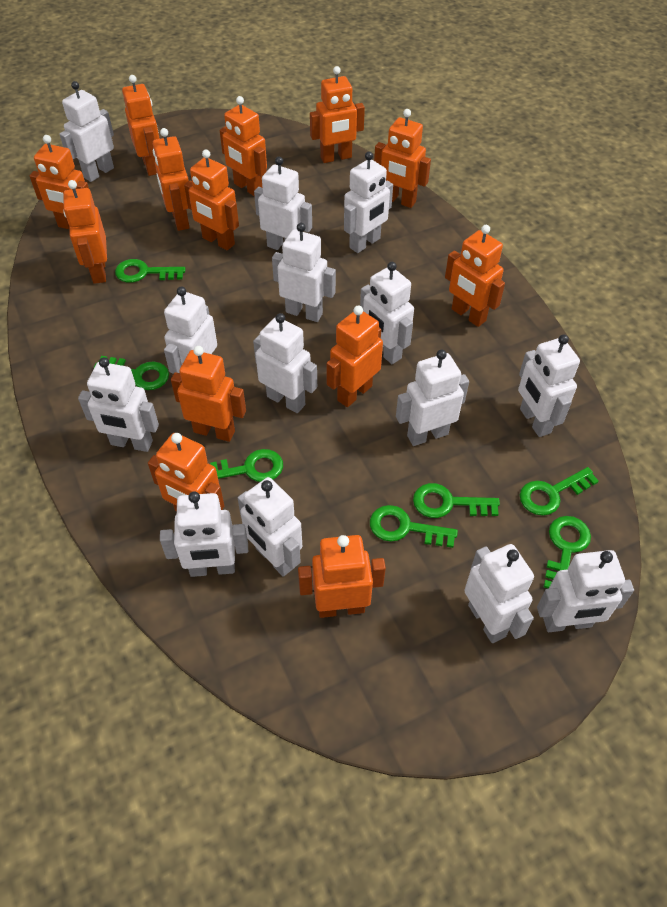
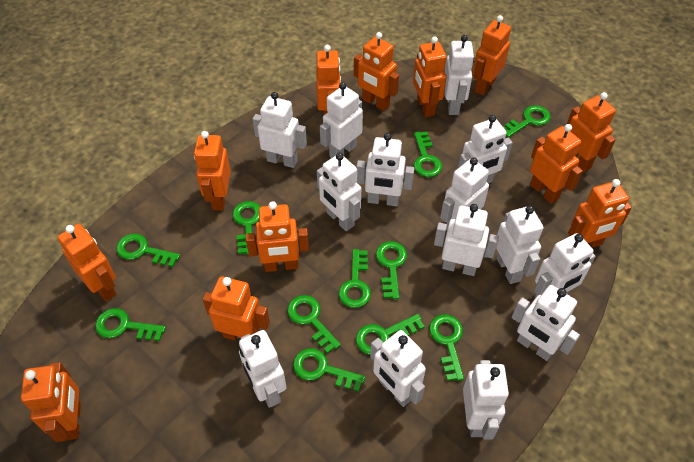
green key: [94,356,169,390] [115,259,186,283] [210,449,283,482] [370,505,458,548] [413,483,500,518] [520,467,599,516] [544,516,591,589] = 7 -> [95,308,166,341] [116,234,180,267] [233,201,260,254] [287,295,341,354] [293,348,365,392] [338,249,371,308] [356,314,425,355] [376,241,407,299] [414,131,442,177] [429,315,464,381] [503,105,551,138] = 11
orange robot: [30,135,89,229] [63,180,107,284] [122,75,160,176] [148,433,224,512] [153,128,190,231] [171,346,246,442] [184,150,239,250] [220,96,267,196] [298,535,386,618] [310,66,365,163] [327,306,383,407] [374,109,431,208] [445,225,505,327] = 13 -> [21,362,81,442] [57,224,117,301] [194,131,231,211] [202,276,270,340] [246,201,309,272] [316,45,341,115] [354,32,399,111] [413,36,447,117] [473,15,511,95] [530,124,583,204] [567,92,616,173] [568,179,632,248] = 12

